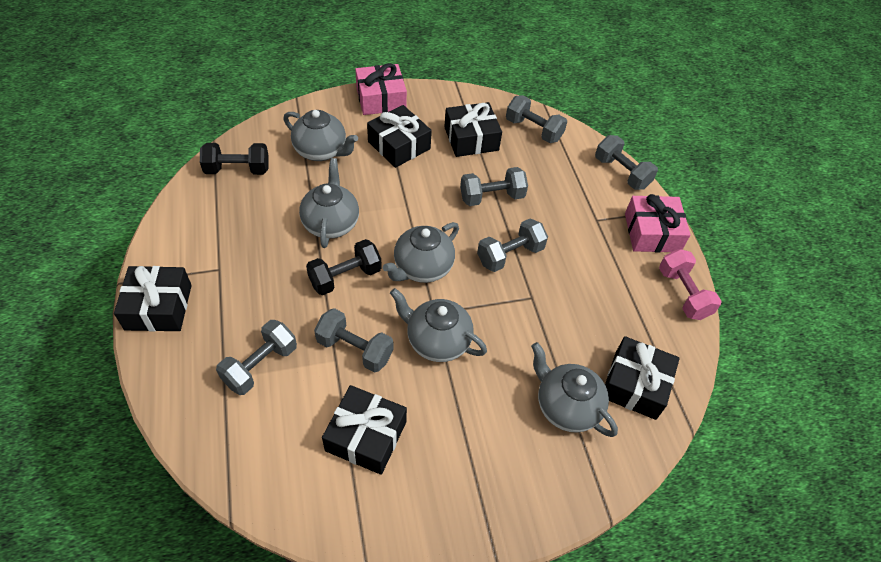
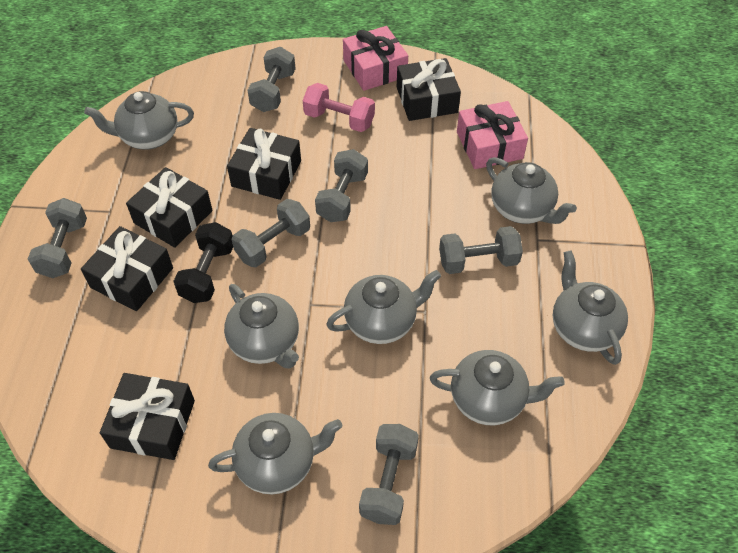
black dumbbell: [200,143,269,175] [306,239,382,295] = 2 -> [173,222,233,303] = 1
grey teapot: [283,110,358,161] [299,158,359,248] [383,222,459,283] [390,288,487,362] [531,342,618,437] = 5 -> [84,91,194,150] [208,413,342,494] [224,284,299,369] [326,270,441,344] [430,350,565,425] [486,157,577,224] [552,251,628,365] = 7

